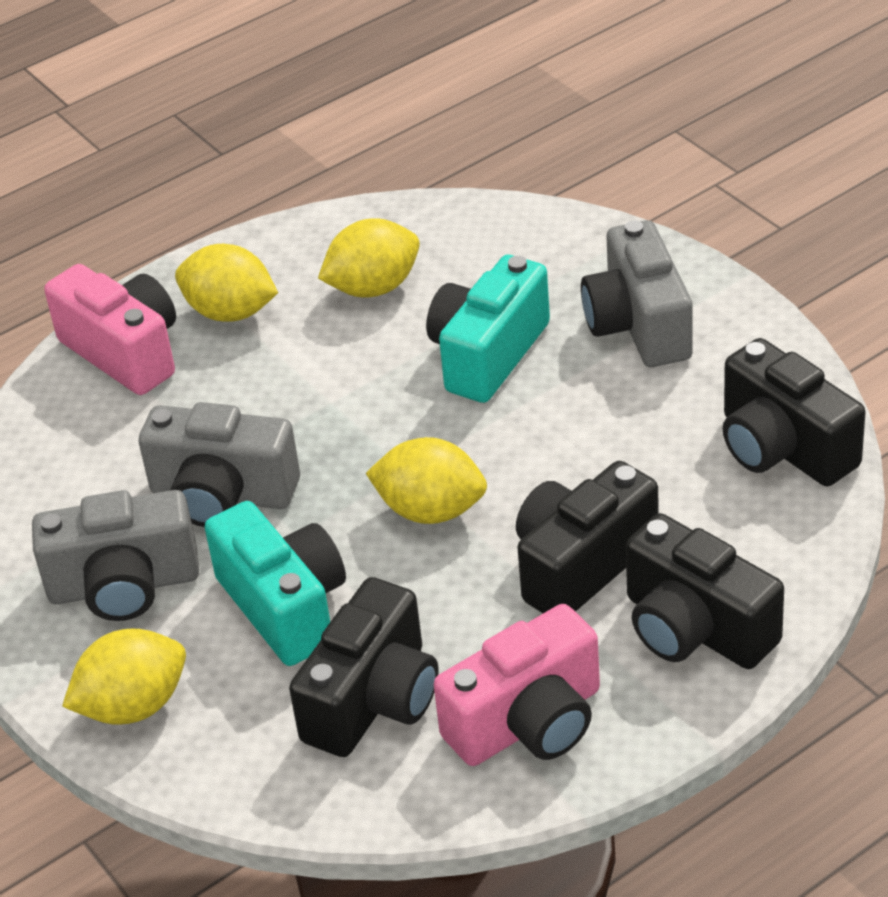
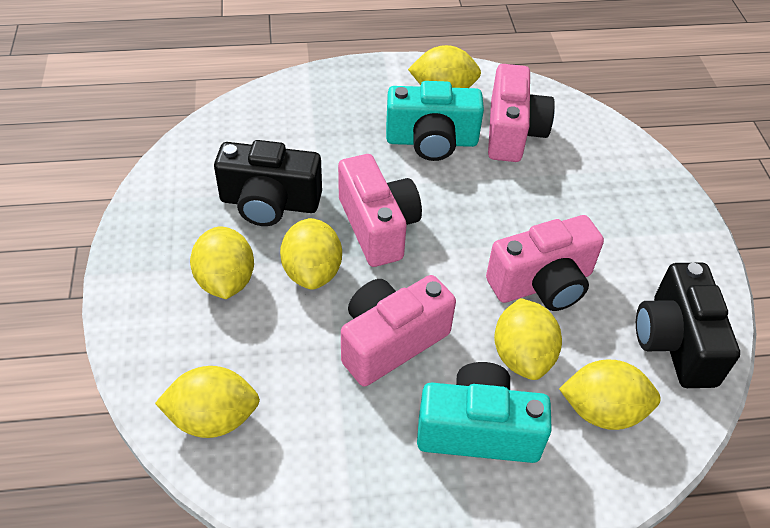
black camera: [289,577,439,757] [516,461,659,613] [626,513,784,669] [723,338,866,486] = 4 -> [214,140,322,226] [636,263,740,388] = 2
grey camera: [32,490,199,621] [138,402,300,527] [581,220,693,367] = 3 -> none = 0
pink camera: [44,264,176,395] [434,604,600,766] = 2 -> [338,154,422,267] [341,275,456,387] [486,215,604,311] [488,64,555,162] = 4
yellow lemon: [62,629,186,725] [175,244,278,322] [318,218,420,297] [366,437,487,524] = 4 -> [155,366,260,438] [190,226,254,299] [280,218,342,290] [408,45,481,88] [494,298,562,380] [559,360,661,430] = 6

